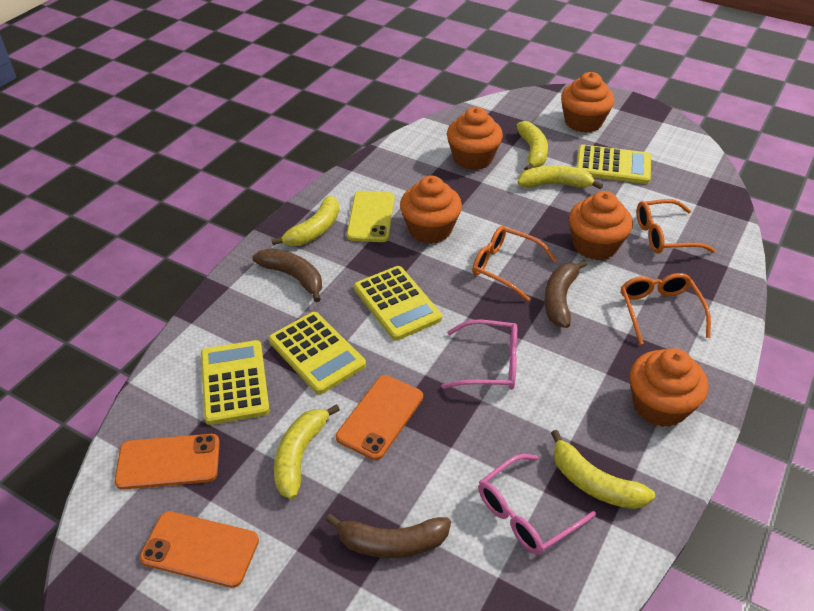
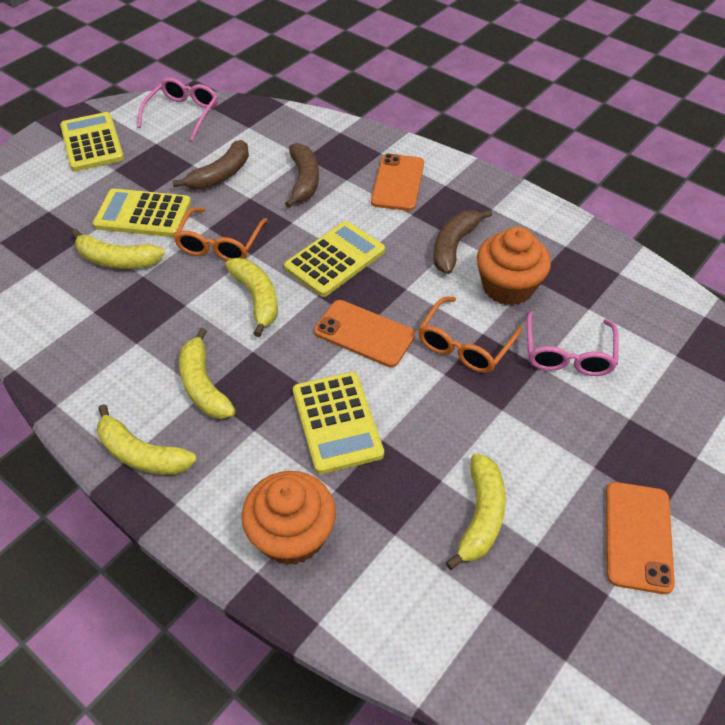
orange cupcake: [400,176,462,244] [447,107,503,170] [561,72,615,133] [569,191,633,260] [630,348,708,427] = 5 -> [242,471,336,565] [477,227,551,306] = 2
orange glasses: [472,226,557,301] [621,273,711,345] [637,199,716,254] = 3 -> [174,207,268,261] [418,297,522,373] = 2
yellow phone: [347,191,394,242] = 1 -> none = 0

